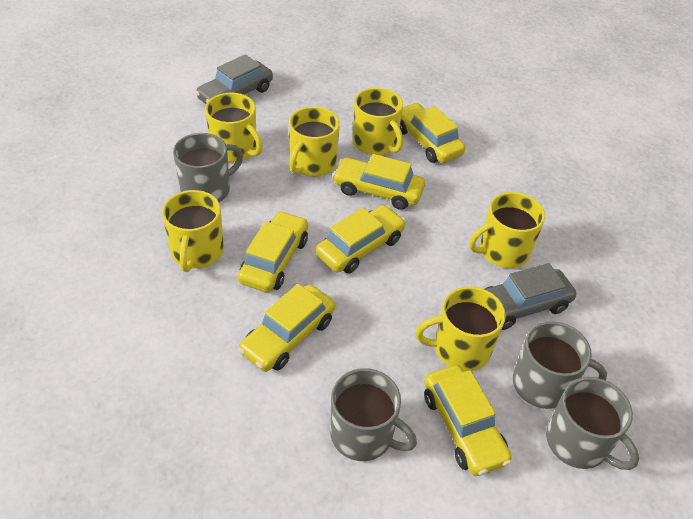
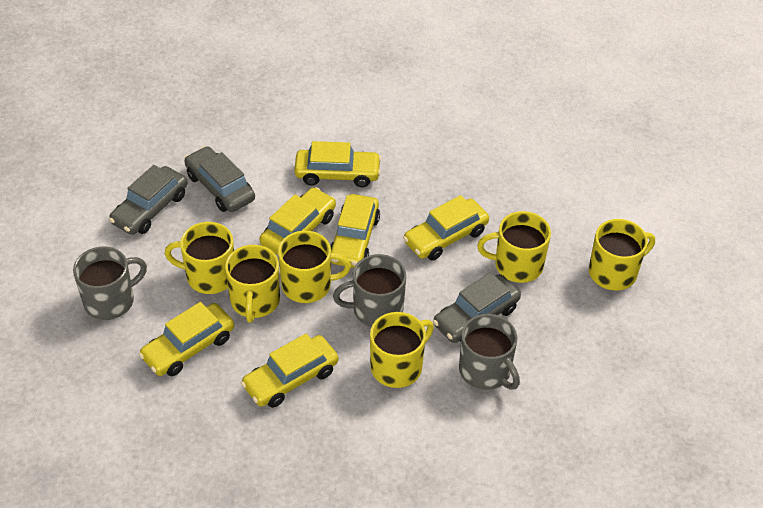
grey car: [195,54,273,104] [485,263,576,330] = 2 -> [109,165,187,235] [184,146,255,212] [433,272,521,343] = 3
grey mug: [173,133,243,202] [330,368,417,461] [513,321,607,409] [546,377,639,470] = 4 -> [73,247,147,320] [333,254,406,327] [459,314,520,390] = 3

